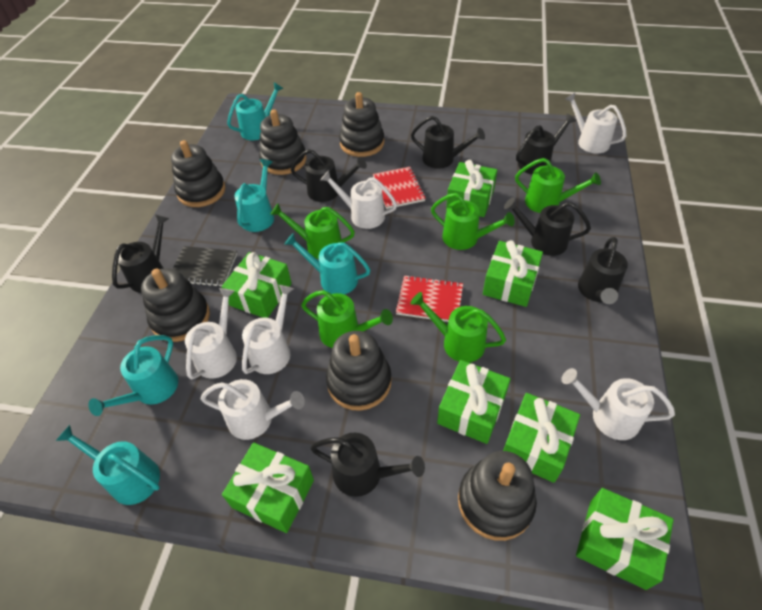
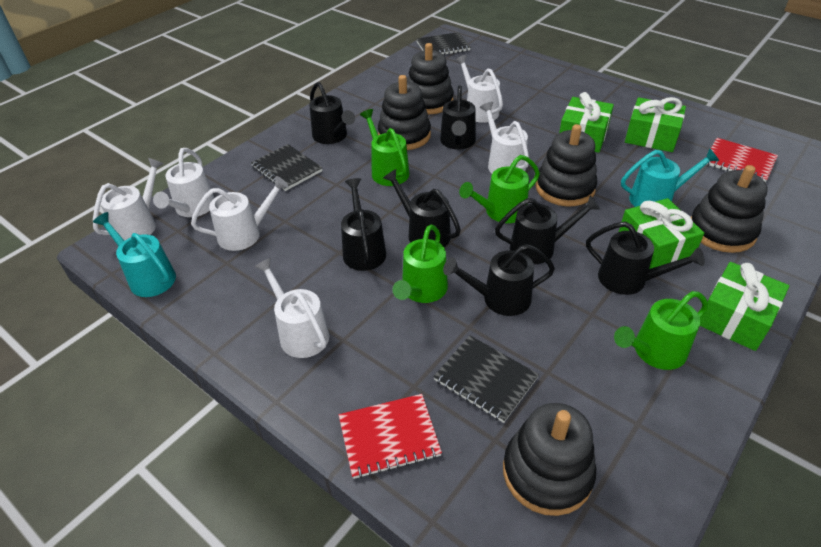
black notebook: [172,246,237,287] = 1 -> [251,144,322,191] [416,32,471,55] [433,335,539,423] = 3
black stacking toy: [141,268,210,342] [171,140,225,207] [259,109,307,175] [326,331,392,411] [339,92,384,157] [458,451,537,541] = 6 -> [378,75,431,150] [407,43,454,114] [503,403,596,516] [535,124,597,206] [691,165,768,253] = 5
green gift: [222,252,292,318] [222,443,314,533] [437,360,511,444] [446,160,497,217] [483,240,543,307] [503,393,580,483] [576,488,674,590] = 7 -> [559,92,614,153] [619,198,704,269] [625,97,686,152] [700,262,789,351] = 4
green watering can: [270,203,355,259] [301,290,393,348] [410,292,506,363] [431,193,515,250] [515,158,601,213] = 5 -> [360,109,409,186] [392,225,448,303] [459,155,540,223] [614,291,708,370] = 4
turquoise watering can: [56,425,160,505] [88,335,178,416] [227,82,284,140] [234,159,274,232] [284,233,370,294] = 5 -> [93,212,176,297] [621,148,719,207] = 2

